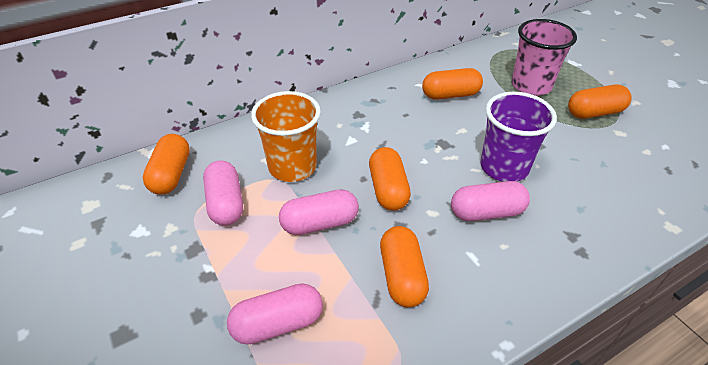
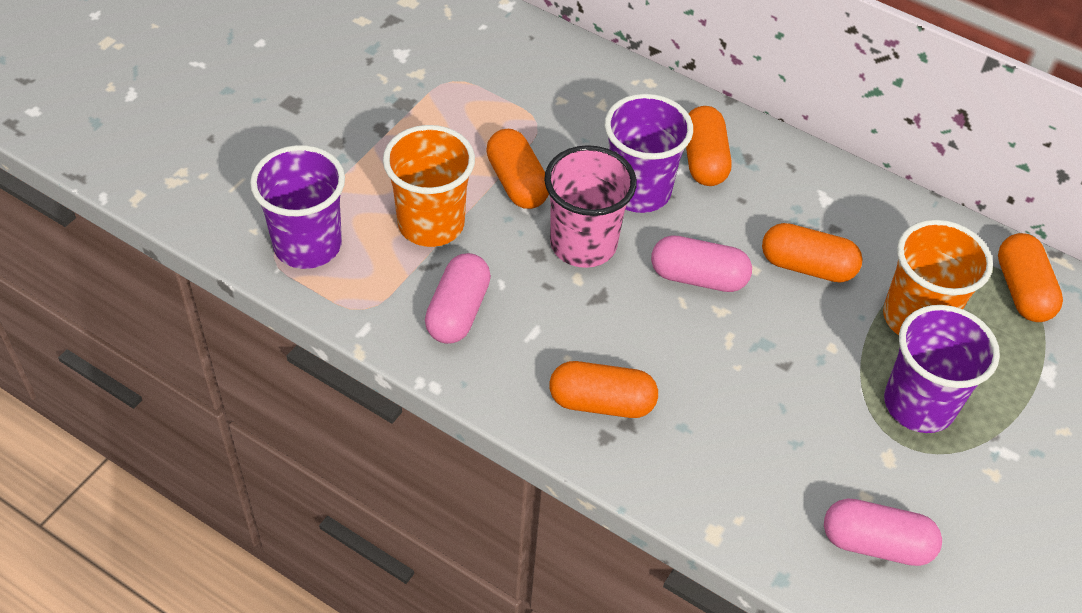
orange cup: [251,91,321,182] = 1 -> [383,125,475,247] [883,220,993,335] = 2
pink capsule: [203,160,243,226] [227,283,323,345] [279,189,359,235] [451,181,530,221] = 4 -> [425,253,491,344] [651,235,752,292] [824,498,942,566] = 3
purple cup: [480,92,557,182] = 1 -> [250,145,345,269] [605,94,693,213] [884,305,1000,433] = 3

